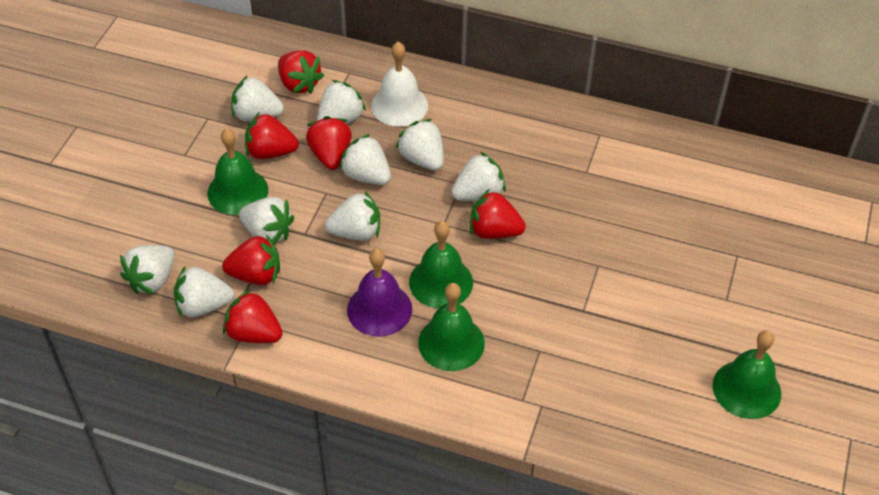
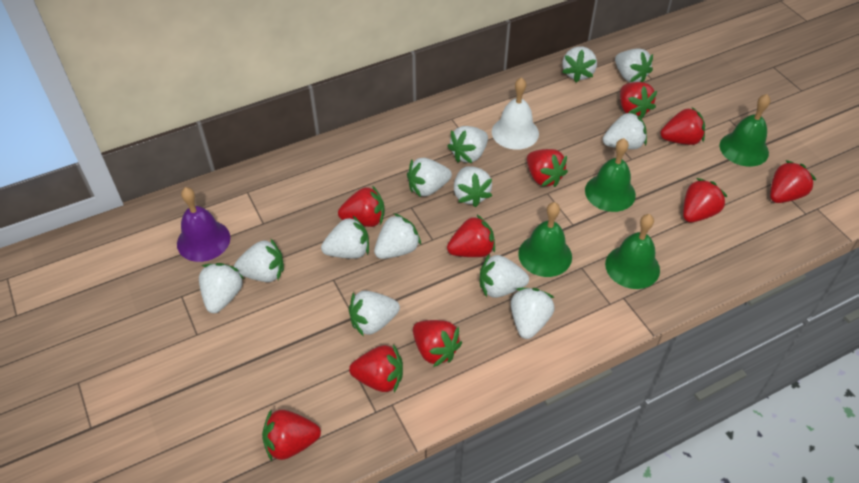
red strawberry: [222,234,280,285] [223,289,283,343] [245,113,299,159] [278,51,324,94] [306,116,352,170] [470,189,526,239] = 6 -> [262,410,321,461] [338,185,385,227] [349,344,403,392] [413,320,462,367] [447,215,495,257] [527,149,568,187] [620,82,657,119] [660,107,705,145] [683,178,728,222] [770,160,816,203] = 10
white strawberry: [120,245,175,294] [174,266,234,317] [231,75,284,121] [239,197,294,244] [317,80,366,124] [325,191,380,241] [339,134,391,185] [396,119,444,171] [451,152,506,201] = 9 -> [199,263,244,313] [234,239,284,282] [321,216,369,259] [349,291,400,337] [374,213,421,259] [407,158,452,197] [447,126,488,163] [454,166,492,207] [480,254,529,298] [511,288,555,339] [562,46,597,83] [603,111,647,149] [615,48,653,83] = 13

